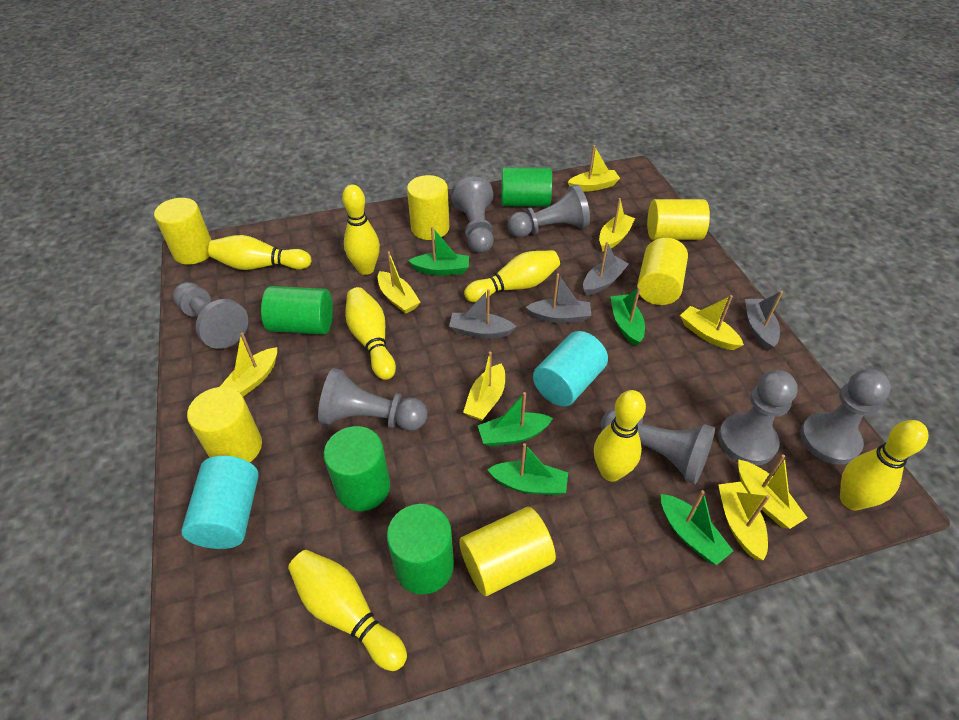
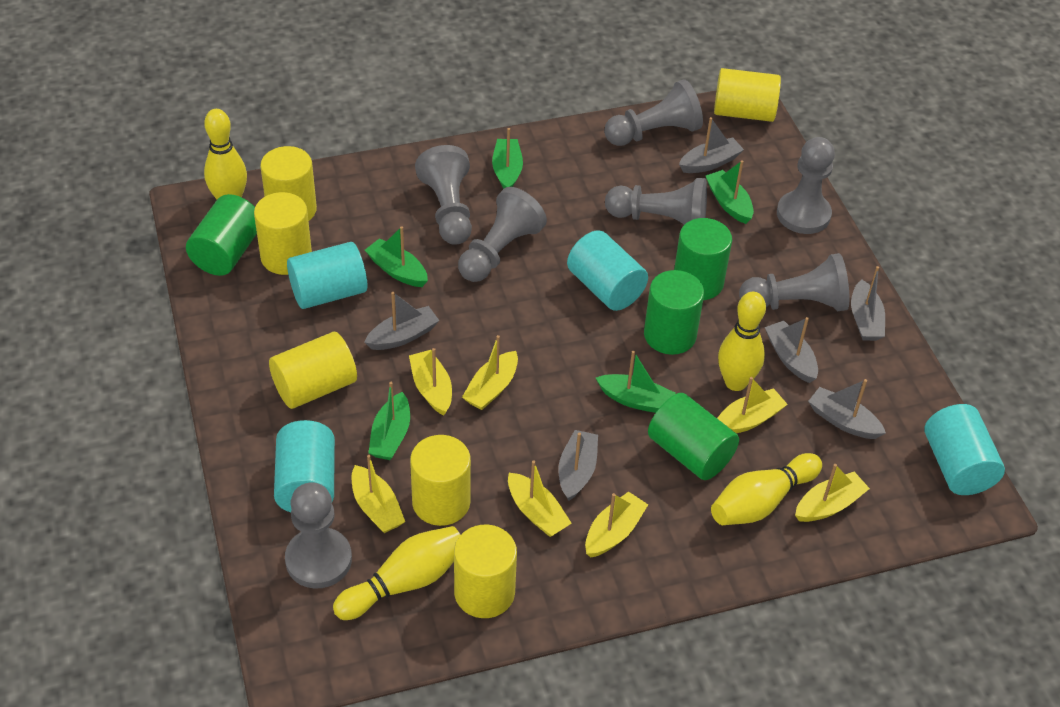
grey boat: [449,289,516,339] [525,273,591,323] [583,242,629,295] [745,291,783,351] = 4 -> [364,292,440,350] [558,430,598,501] [679,117,744,173] [765,317,818,383] [808,379,886,439] [851,266,885,341] = 6
turquoise cylinder: [181,456,259,549] [533,331,608,407] = 2 -> [274,420,335,512] [287,242,367,309] [567,230,648,311] [924,404,1005,495] = 4
yellow boat: [220,332,277,396] [378,251,421,314] [463,351,505,421] [568,145,620,192] [599,198,635,252] [680,295,744,350] [718,482,770,561] [738,455,807,529] = 8 -> [352,455,405,533] [409,348,452,416] [462,335,518,410] [508,460,572,537] [585,491,648,558] [717,377,788,433] [795,464,870,522] = 7
yellow bowling pin: [208,235,312,270] [288,550,407,671] [342,185,380,275] [345,287,396,380] [464,250,560,302] [594,390,646,482] [840,420,928,510] = 7 -> [204,109,247,199] [333,526,460,620] [711,453,822,525] [718,292,766,391] = 4

